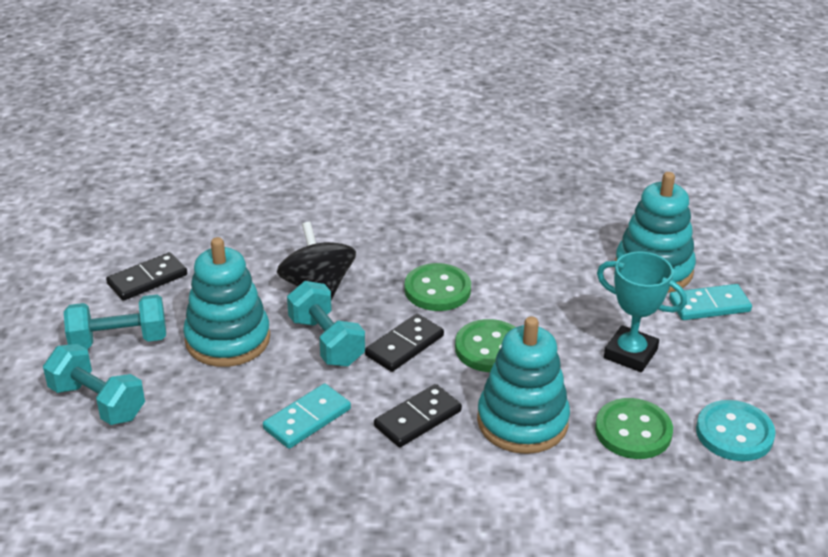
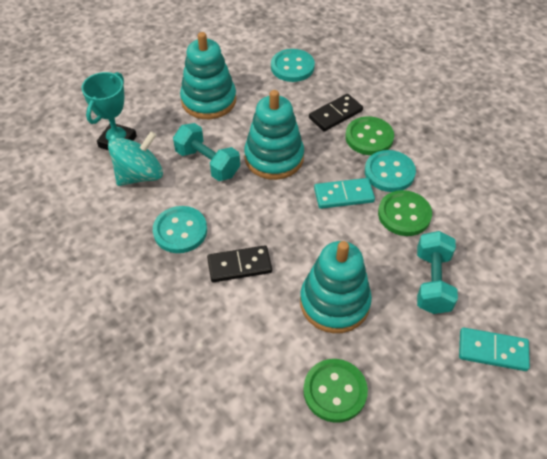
black domino: [106,252,187,301] [365,314,444,372] [374,384,462,447] = 3 -> [207,245,272,282] [309,94,363,132] = 2
black spinning top: [277,222,356,301] = 1 -> none = 0
turquoise button: [696,400,776,461] = 1 -> [153,206,207,253] [271,49,315,82] [365,150,416,192] = 3
turquoise dumbbell: [43,344,145,425] [64,295,166,349] [287,281,365,367] = 3 -> [173,123,240,181] [417,231,458,314] = 2
turquoise spinning top: none = 0 -> [108,131,163,186] = 1

